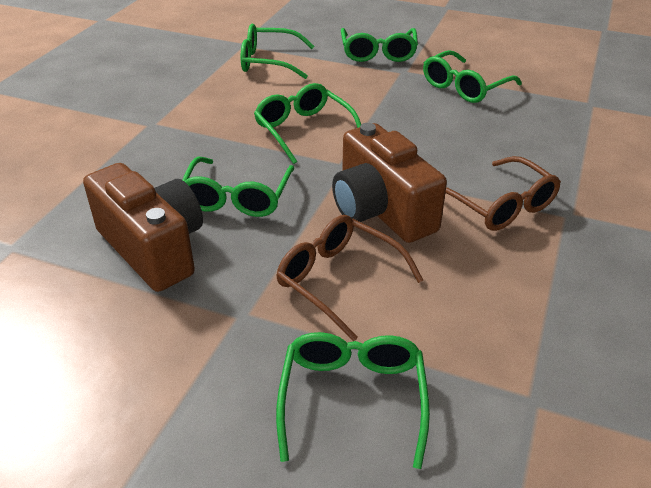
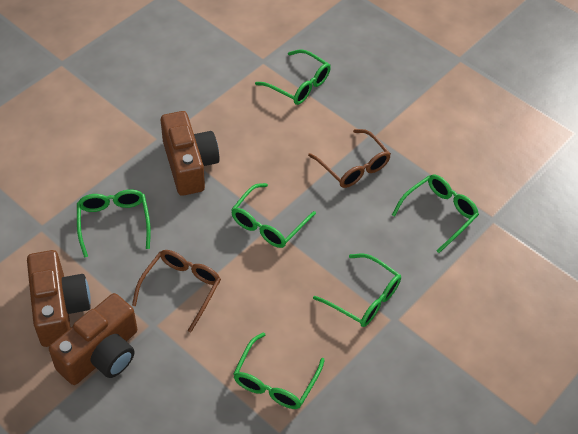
brown camera: [83,163,203,292] [332,123,447,243] = 2 -> [27,250,91,347] [49,293,137,385] [161,111,220,196] = 3

